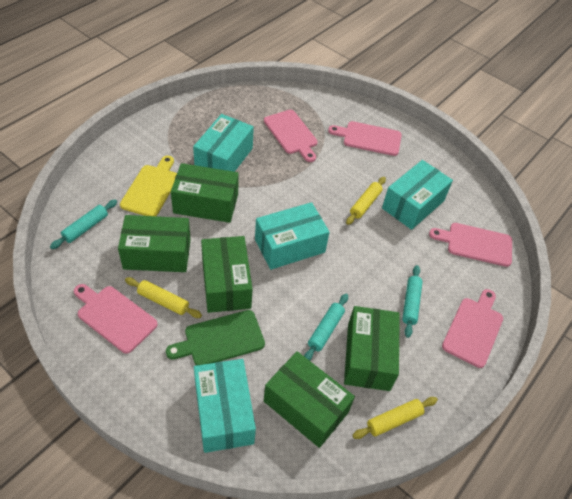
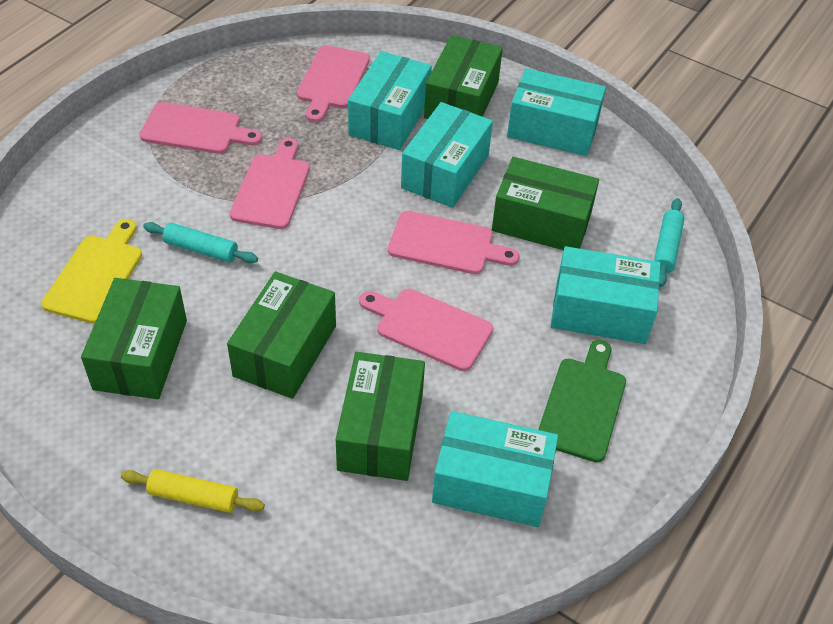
turquoise box: [193,114,254,172] [194,359,256,453] [255,202,330,270] [382,160,453,230] = 4 -> [348,51,432,150] [401,102,493,208] [432,411,558,527] [507,68,606,156] [551,246,661,344] = 5
turquoise rolling pin: [50,199,117,249] [304,294,348,361] [402,265,423,338] = 3 -> [143,222,258,263] [654,198,685,287] = 2
yellow rolling pin: [125,277,202,318] [346,177,386,225] [352,397,438,439] = 3 -> [121,469,265,513] = 1

